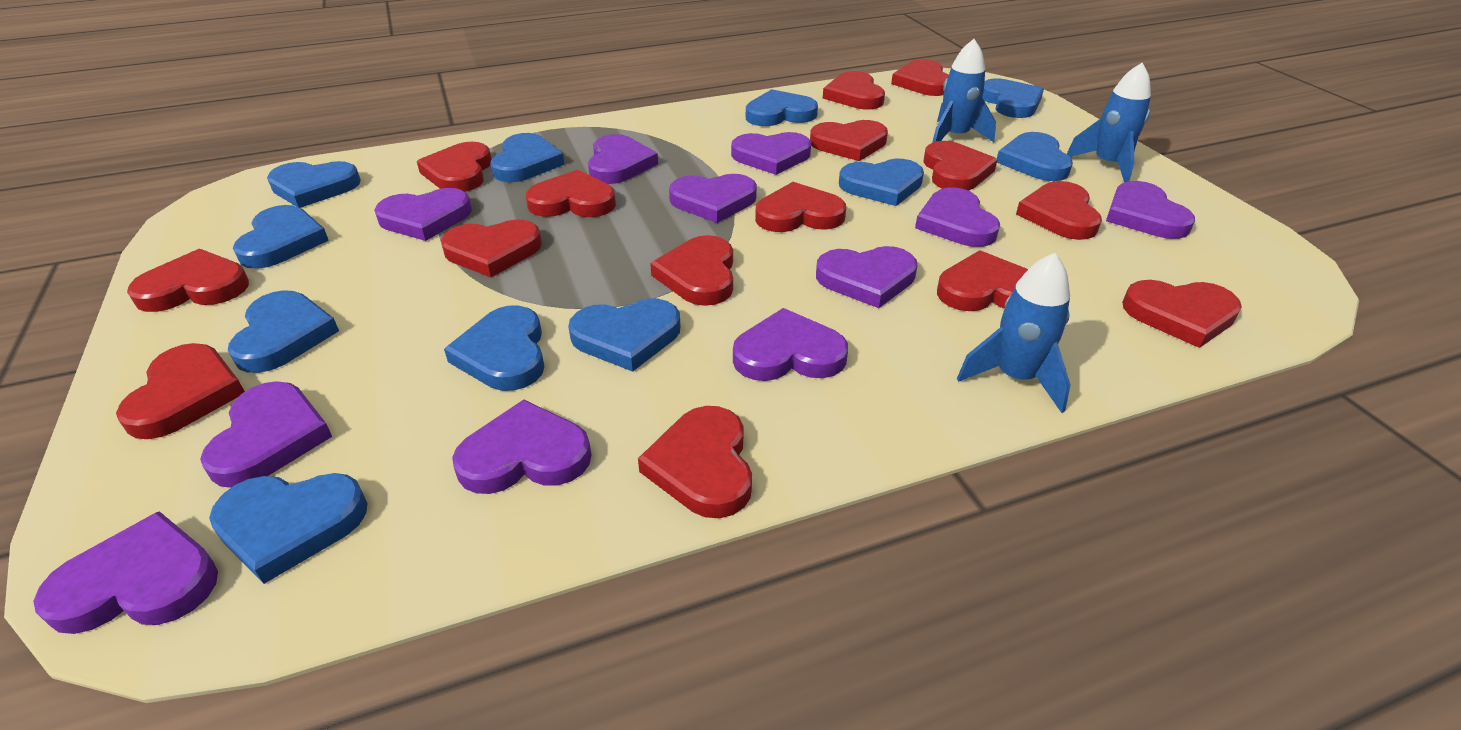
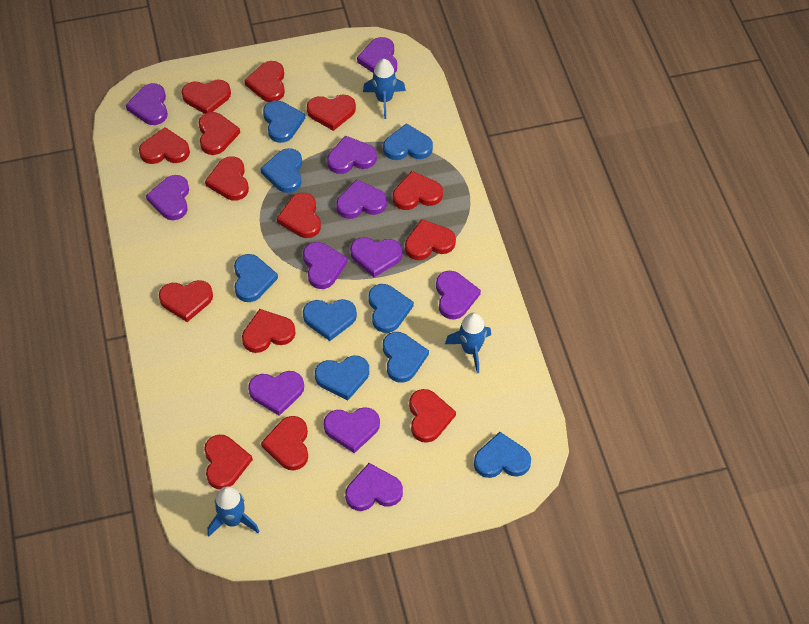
blue heart: [209,473,367,584] [228,290,339,373] [233,205,329,269] [267,161,361,208] [444,305,545,391] [490,133,565,182] [568,298,680,372] [746,89,818,126] [839,159,924,206] [982,78,1044,118] [997,132,1073,181] = 11 -> [234,254,278,302] [260,148,302,193] [263,100,305,143] [303,299,357,341] [315,356,369,400] [368,284,414,333] [383,123,433,160] [383,332,429,383] [474,432,531,478] = 9
red heart: [116,343,245,439] [127,249,249,312] [417,142,492,192] [441,220,542,277] [526,170,616,217] [638,406,752,518] [650,235,733,306] [755,182,846,232] [810,120,888,161] [823,71,885,109] [891,59,949,96] [924,141,997,191] [937,250,1028,311] [1016,181,1102,240] [1122,280,1242,348] = 15 -> [139,127,190,164] [159,280,213,322] [182,80,231,114] [199,112,240,155] [204,435,253,489] [205,156,249,201] [242,309,296,353] [245,61,285,102] [261,416,308,471] [277,193,321,238] [307,94,356,131] [393,171,443,210] [405,219,456,260] [409,389,456,443] = 14

